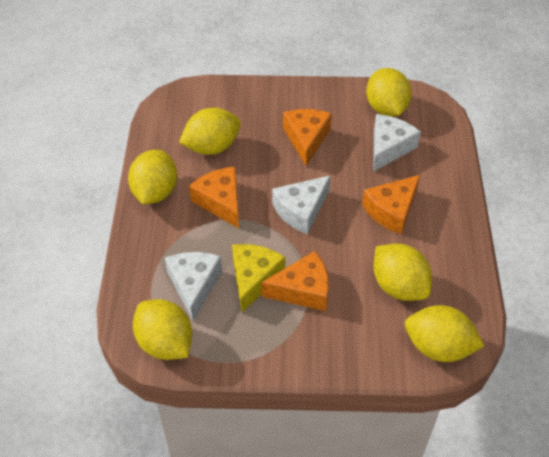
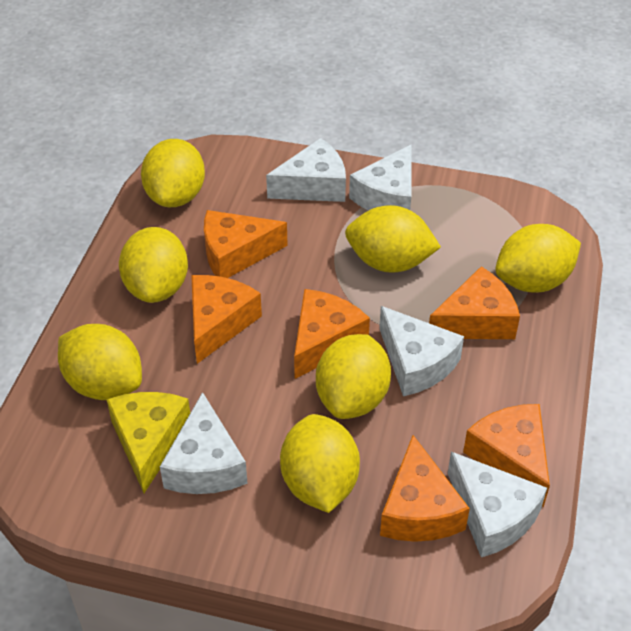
orange cheese: [189,167,239,228] [261,251,329,311] [283,109,332,166] [362,175,420,234] = 4 -> [191,275,262,364] [204,210,288,278] [294,289,370,379] [380,435,470,542] [429,266,520,339] [463,404,550,507] = 6
white cheese: [165,252,222,321] [272,175,331,235] [373,114,421,172] = 3 -> [160,392,248,494] [266,138,346,202] [349,145,411,211] [379,306,464,396] [448,452,547,557] = 5
yellow lemon: [128,150,177,204] [133,299,192,360] [179,108,241,155] [366,68,412,117] [373,244,432,301] [405,305,484,362] = 6 -> [58,324,142,400] [119,227,188,303] [141,139,205,207] [280,414,360,513] [316,334,391,419] [345,205,441,273] [495,224,581,293] = 7

